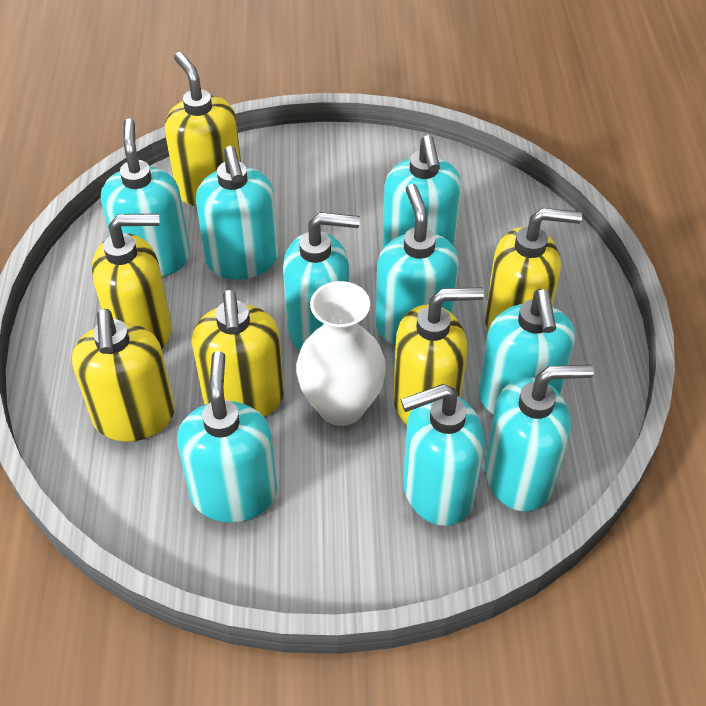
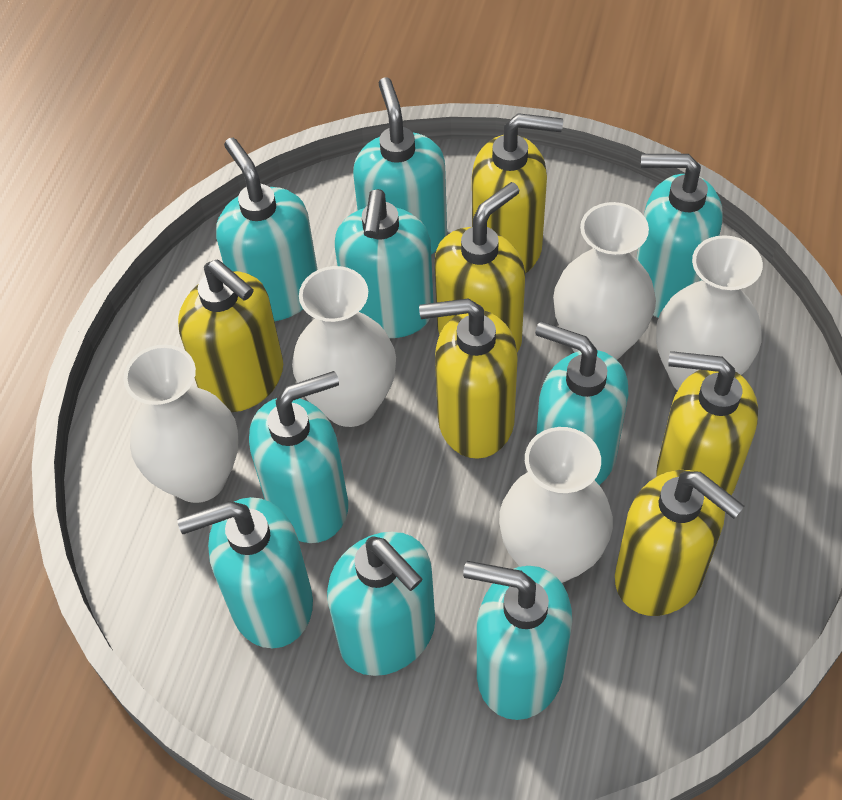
white vase: [296,281,386,426] = 1 -> [124,345,238,503] [292,266,396,427] [499,427,613,583] [553,202,656,360] [656,235,763,391] = 5

